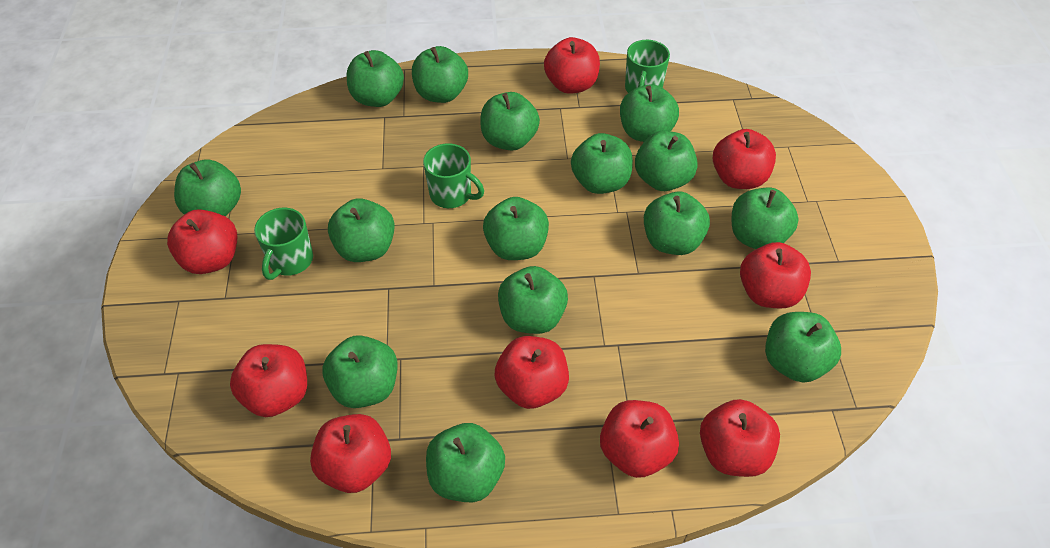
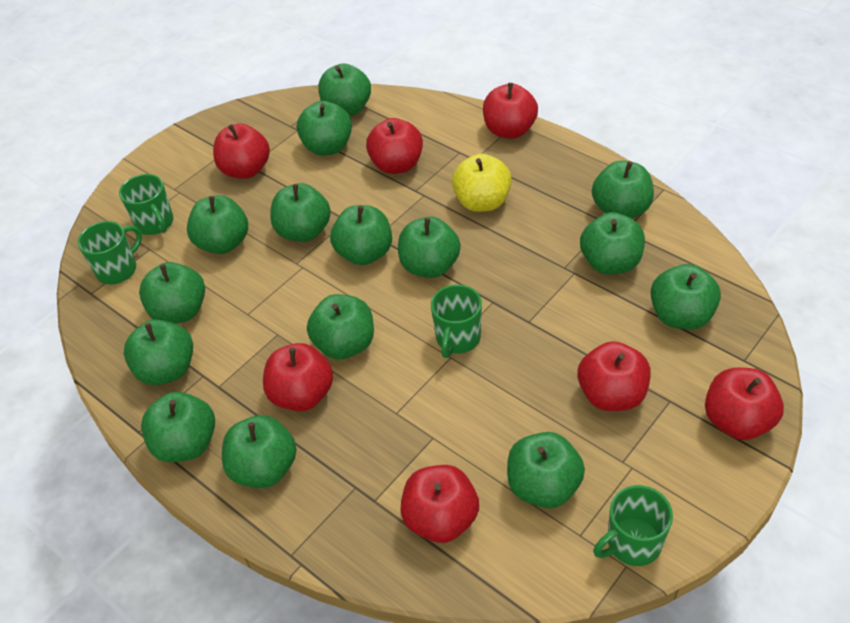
green mug: [254,208,313,280] [423,143,484,208] [625,40,670,93] = 3 -> [78,221,142,284] [119,174,174,235] [431,284,482,358] [593,485,673,566] = 4
red apple: [167,209,237,274] [230,344,307,417] [310,414,391,493] [495,336,569,409] [544,37,600,94] [600,400,679,478] [700,399,780,477] [713,129,776,189] [740,242,811,308] = 9 -> [213,123,270,179] [263,343,333,411] [366,118,423,174] [400,465,479,543] [483,83,538,139] [578,341,651,411] [705,368,784,440] = 7
yellow apple: none = 0 -> [452,154,512,212] = 1

